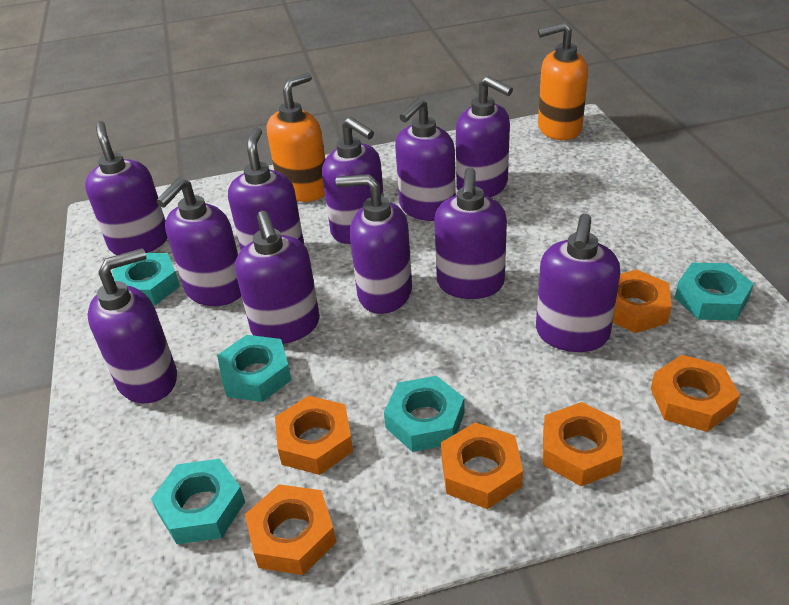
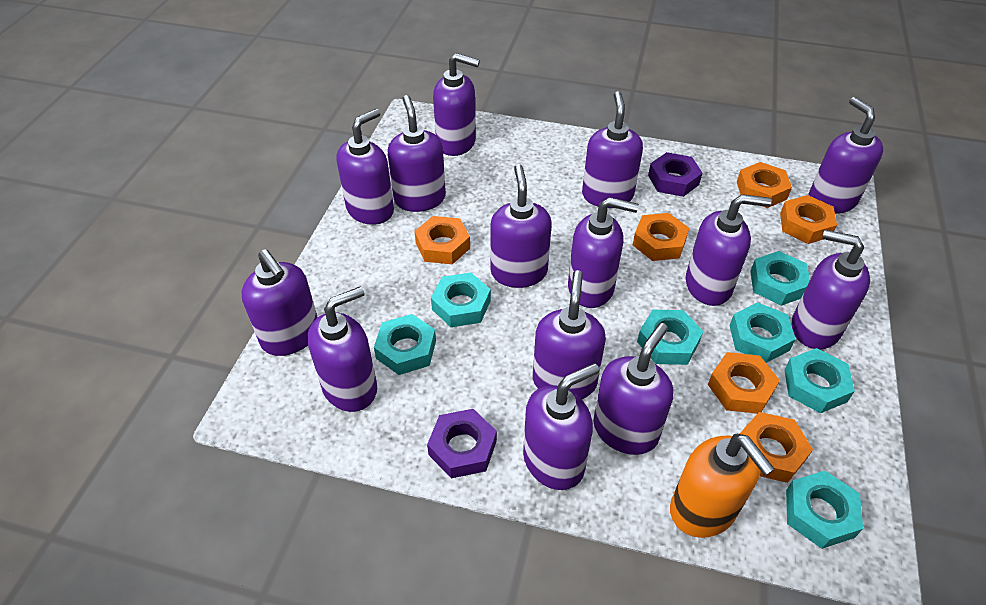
orange soap dispenser: [267,73,325,202] [538,22,588,140] = 2 -> [670,434,775,538] = 1
purple nut: none = 0 -> [427,409,497,478] [648,152,702,197] = 2
purple soap dispenser: [85,121,168,255] [87,248,177,403] [156,178,241,306] [228,127,304,250] [235,211,320,344] [322,117,384,244] [336,174,412,314] [395,97,456,221] [434,168,507,299] [456,76,513,197] [536,214,620,352] = 11 -> [241,249,318,356] [308,286,377,412] [336,109,394,225] [388,95,446,212] [433,53,480,156] [490,164,552,288] [523,363,599,490] [533,270,606,399] [568,197,639,308] [582,91,643,208] [593,323,673,455] [686,194,772,306] [792,230,870,350] [809,97,883,214] = 14
turquoise nut: [112,253,180,305] [151,459,245,544] [217,335,292,402] [384,376,464,452] [675,263,754,321] = 5 -> [374,314,436,375] [431,273,491,327] [637,310,703,365] [729,302,796,363] [750,251,810,306] [784,348,855,413] [786,471,863,549] = 7

